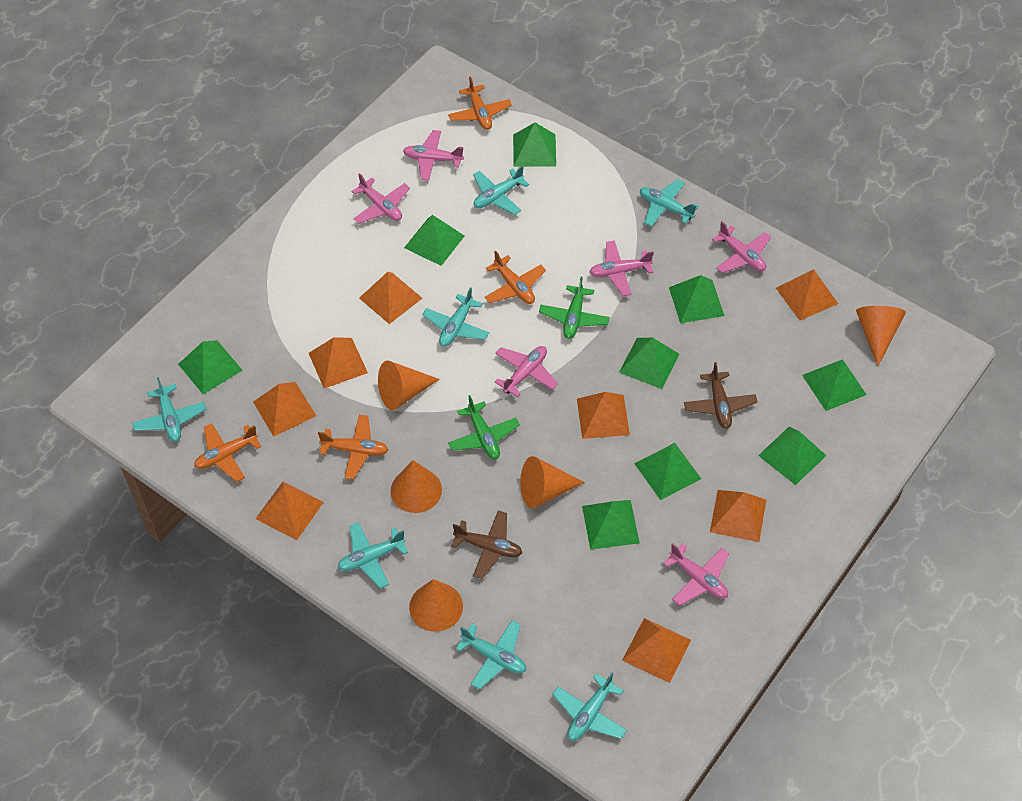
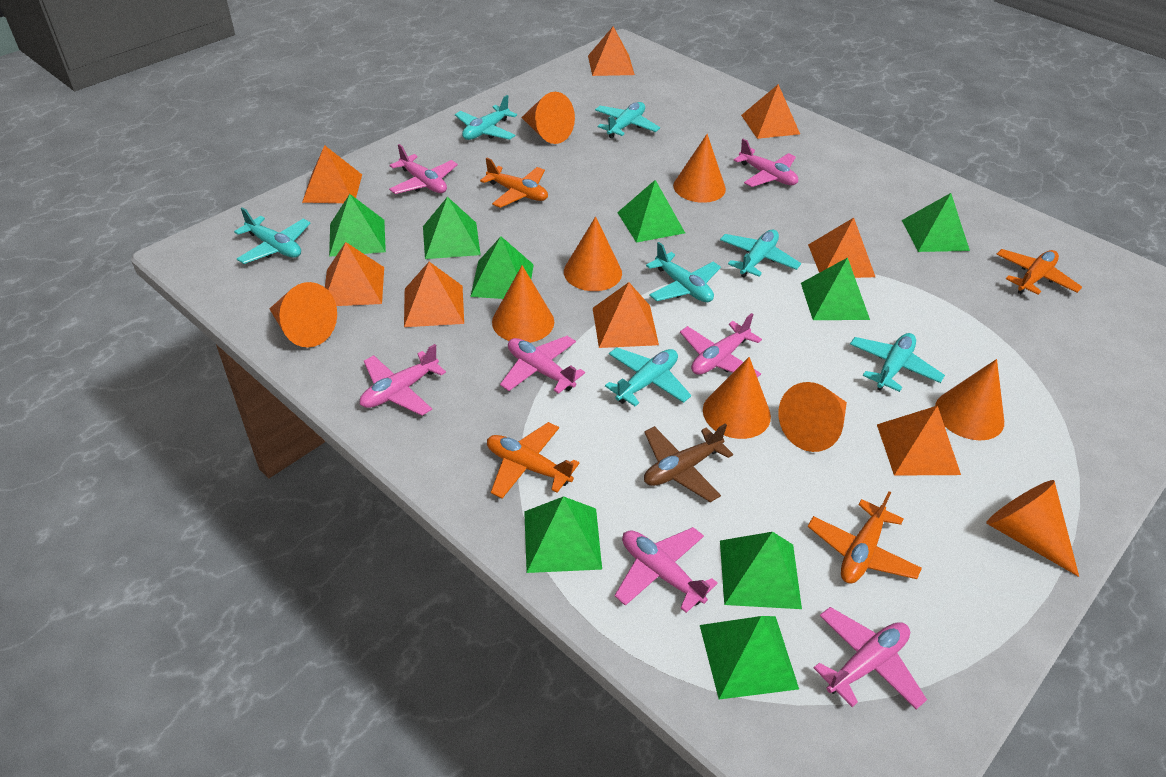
brown plane: [451,511,522,579] [684,362,758,429] = 2 -> [644,424,733,502] = 1
green plane: [448,395,520,459] [539,277,610,339] = 2 -> none = 0
orange cone: [378,360,439,410] [391,460,442,513] [409,579,463,631] [520,456,585,508] [856,306,906,366] = 5 -> [269,282,337,348] [492,265,554,343] [521,92,575,144] [564,216,622,291] [673,134,726,203] [703,357,771,439] [778,382,847,452] [935,359,1004,440] [986,480,1079,577] = 9
pink plane: [352,173,410,224] [403,130,464,181] [495,346,558,397] [589,240,654,296] [663,543,729,606] [712,221,771,273] = 6 -> [360,344,446,416] [389,144,458,194] [500,336,585,394] [615,527,718,613] [680,313,762,377] [733,139,798,187] [814,607,927,709] = 7

